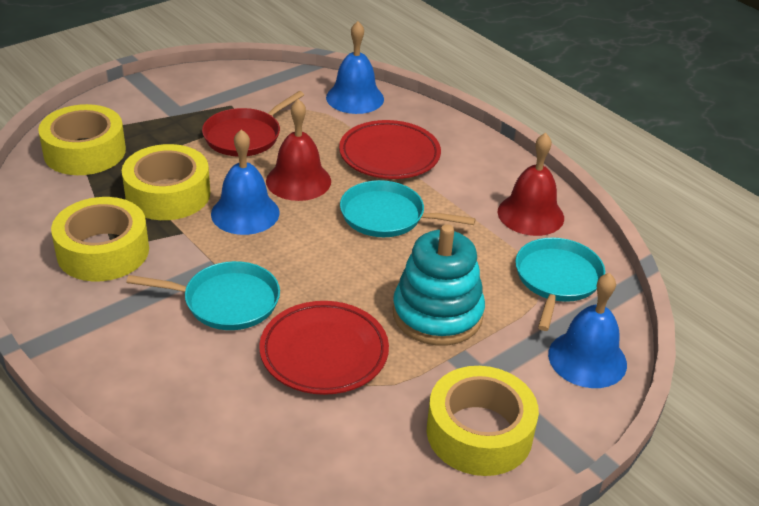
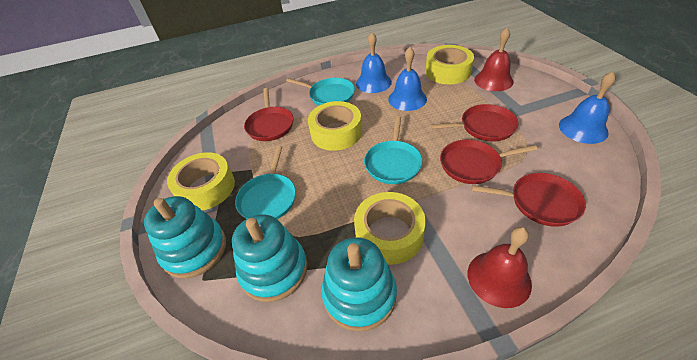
red pan: [202,91,304,157] = 1 -> [244,88,294,141] [431,104,519,141] [440,140,538,184] [471,173,586,227] = 4
red plate: [259,301,389,395] [339,120,441,179] = 2 -> none = 0
turquoise stacking toy: [392,224,485,346] = 1 -> [144,196,226,278] [232,214,308,302] [321,237,397,332] = 3

